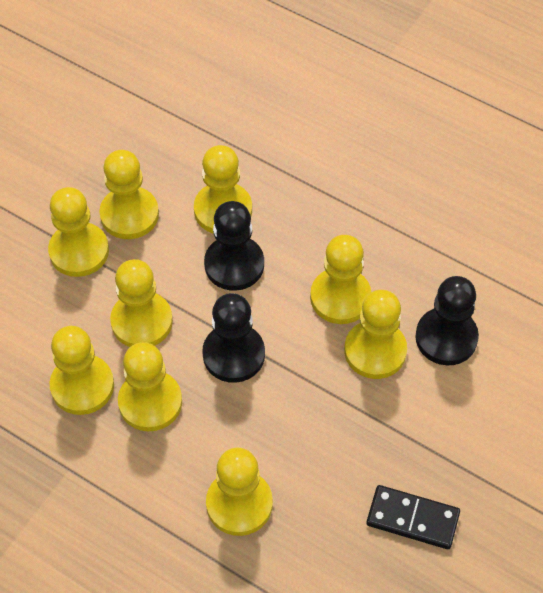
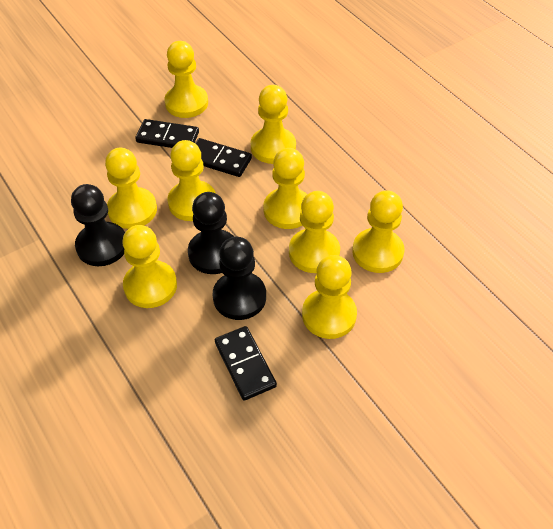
black domino: [366,485,460,549] = 1 -> [135,119,199,148] [195,138,252,177] [215,326,277,401] = 3

